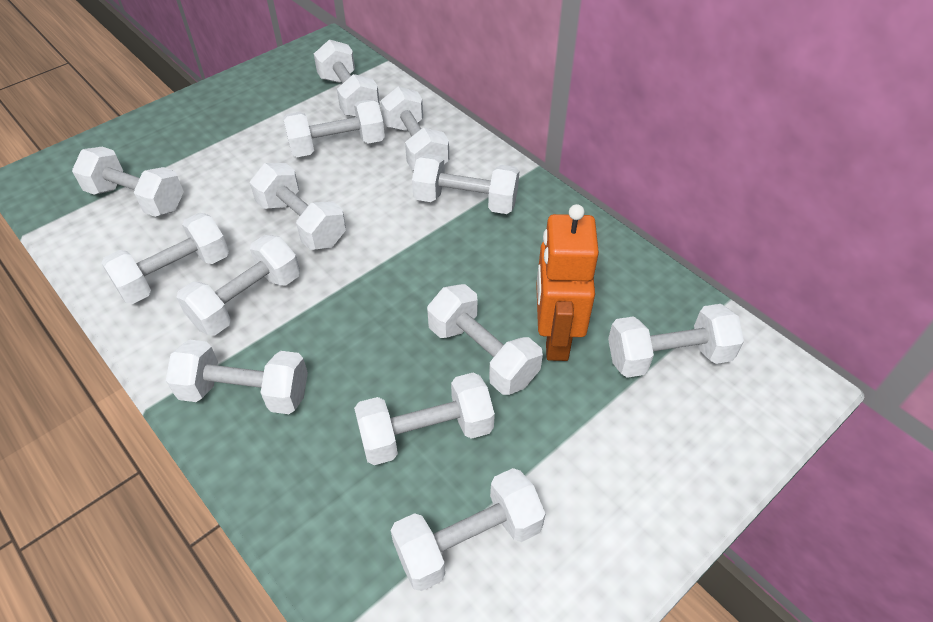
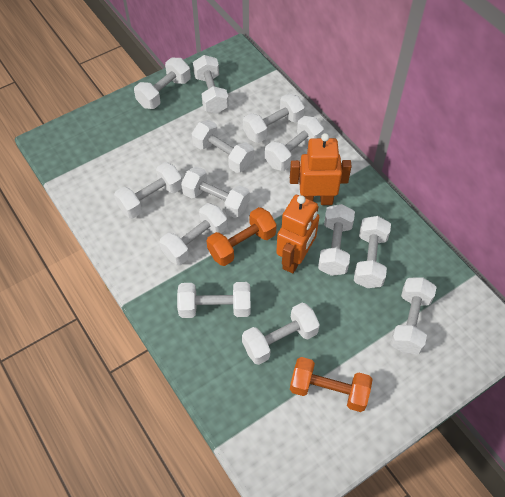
orange dumbbell: none = 0 -> [207,207,277,266] [290,357,372,412] = 2
orange robot: [536,204,599,361] = 1 -> [276,195,319,273] [290,133,352,205] = 2

